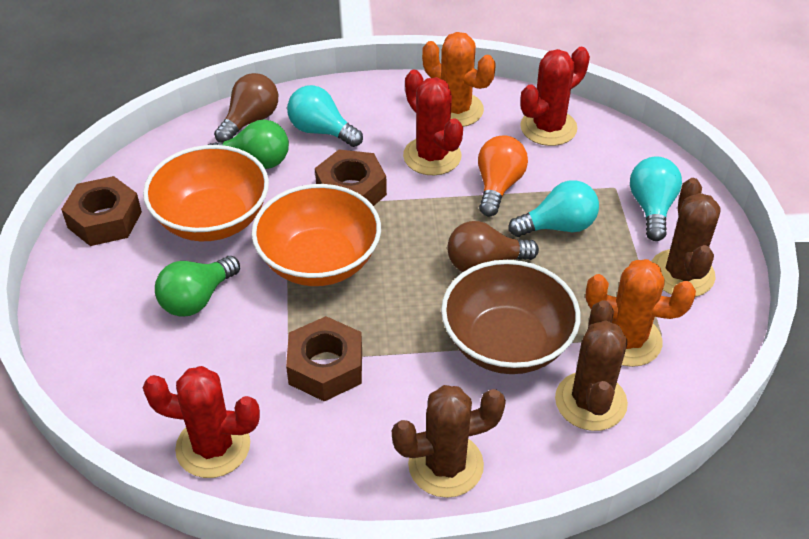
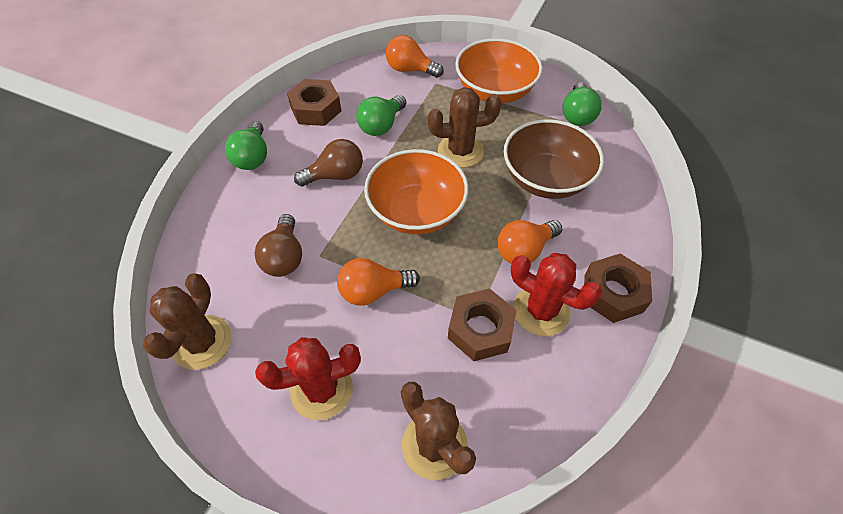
green light bulb: [155,256,240,317] [208,120,289,169] = 2 -> [225,121,267,170] [356,95,406,136] [562,82,602,126] = 3
orange cactus: [422,32,496,127] [585,259,696,367] = 2 -> none = 0
orange light bulb: [478,135,528,216] = 1 -> [337,258,420,306] [386,35,444,78] [497,220,562,264] = 3
red cactus: [143,366,260,478] [403,70,463,175] [520,47,590,146] = 3 -> [255,337,361,420] [511,253,602,336] = 2
turquoise light bulb: [287,85,363,147] [508,180,599,237] [630,156,682,241] = 3 -> none = 0

